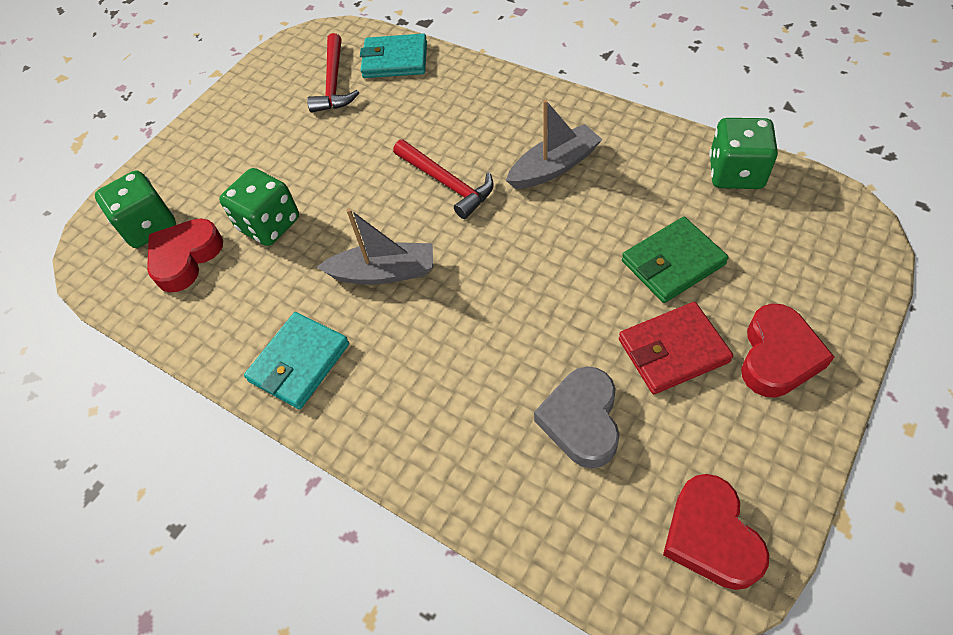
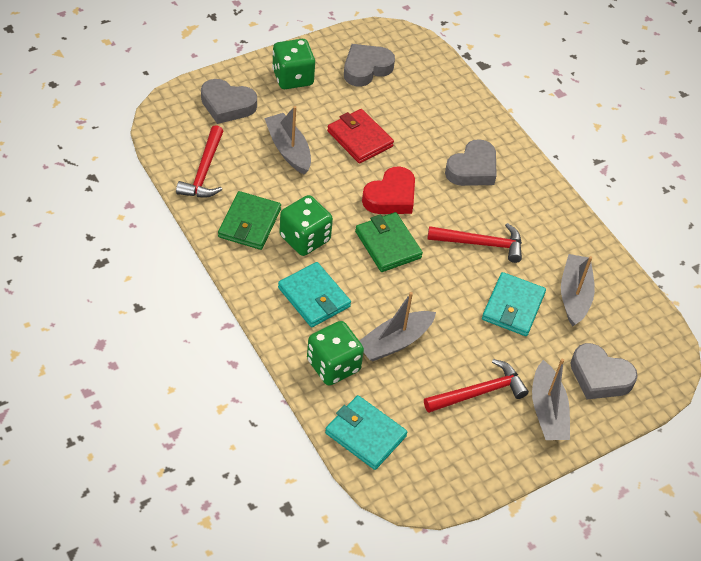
green wallet: [622,217,729,303] = 1 -> [218,191,281,250] [355,212,423,272] = 2
grey boat: [317,209,433,285] [506,99,603,189] = 2 -> [264,106,311,174] [359,292,436,361] [532,359,570,440] [561,254,595,326] = 4
grey heart: [534,366,620,468] = 1 -> [201,79,257,124] [344,44,395,87] [445,139,497,186] [571,343,638,399] = 4
red hammer: [307,33,359,113] [393,140,494,219] = 2 -> [176,125,223,197] [424,359,529,413] [427,223,522,263] = 3
red heart: [147,218,223,293] [663,474,769,590] [741,304,834,398] = 3 -> [362,166,415,214] = 1
turquoise wallet: [244,312,349,409] [360,33,427,78] = 2 -> [278,262,351,327] [325,395,407,470] [482,272,546,336] = 3

